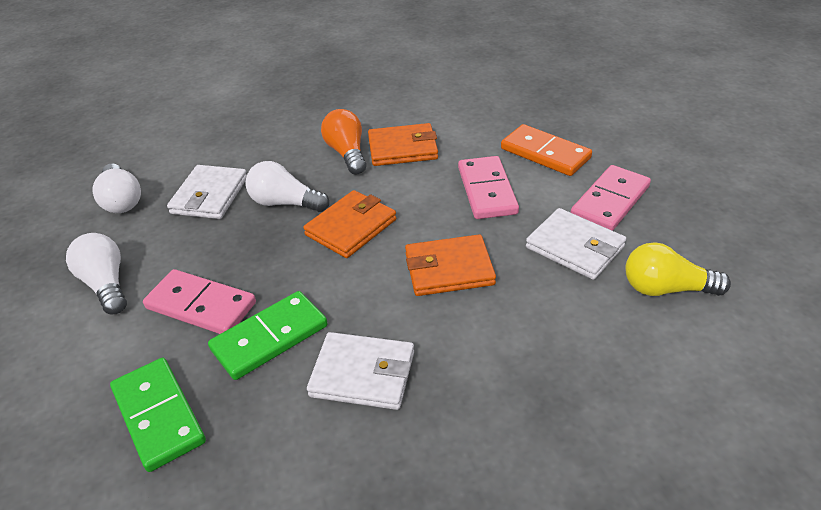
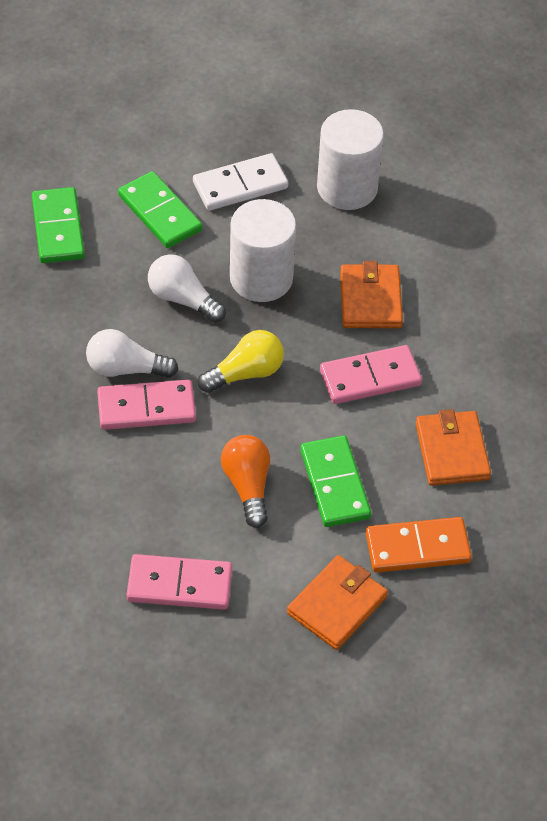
green domino: [110,358,206,472] [208,291,328,380] = 2 -> [32,187,85,263] [118,171,202,248] [300,436,371,527] = 3
white cylinder: none = 0 -> [230,199,296,302] [317,109,384,210] = 2
white domino: none = 0 -> [193,153,288,211] = 1
white light bulb: [66,233,127,315] [93,163,141,213] [245,161,329,212] = 3 -> [86,329,178,378] [148,255,226,323] = 2
white wallet: [167,165,247,219] [307,332,414,410] [526,208,626,280] = 3 -> none = 0

